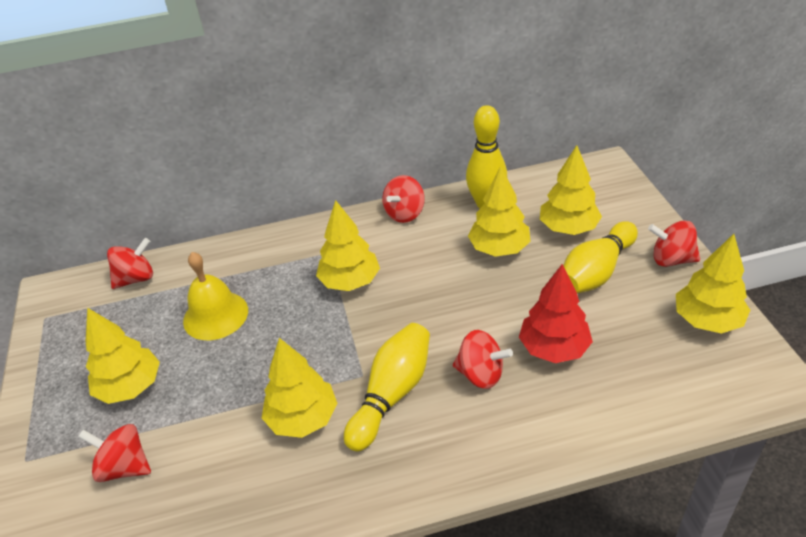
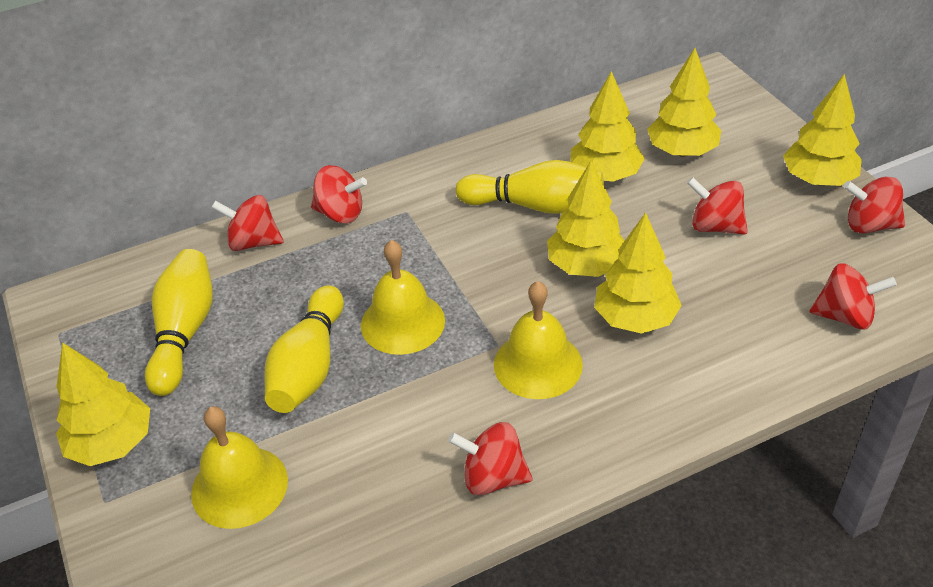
red spinning top: [78,424,151,482] [107,238,153,289] [382,175,425,223] [453,330,513,389] [648,220,700,267] = 5 -> [211,195,284,251] [311,165,367,223] [448,422,532,495] [687,177,748,235] [810,263,897,330] [843,177,905,234] = 6
red tree: [519,264,593,363] = 1 -> none = 0
yellow bell: [183,252,248,340] = 1 -> [191,406,288,529] [361,240,445,355] [494,281,583,399] = 3

